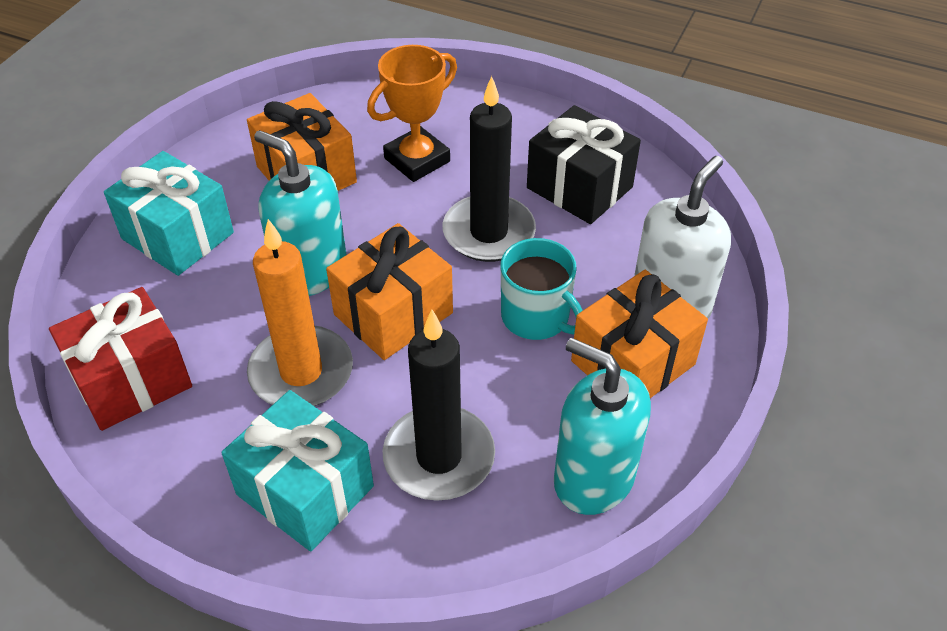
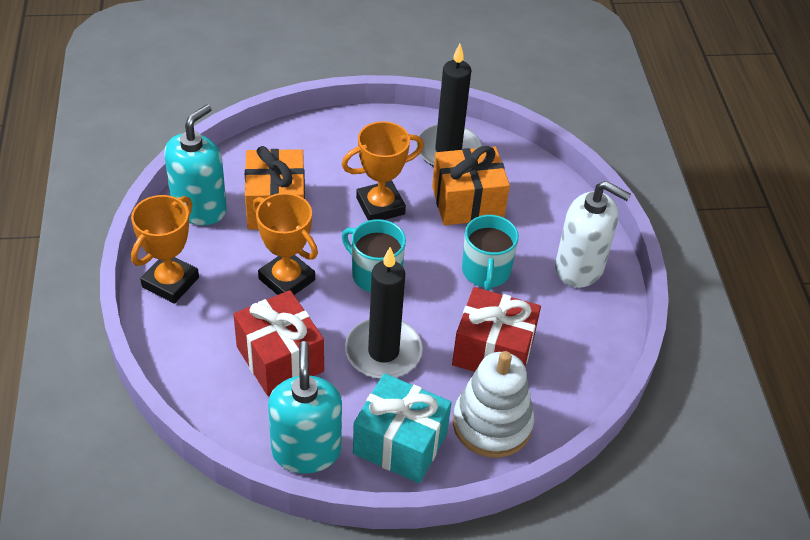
black gift: [527,105,641,224] = 1 -> none = 0
orange candle: [247,219,353,406] = 1 -> none = 0
orange gift: [247,93,357,191] [326,223,453,360] [571,270,708,398] = 3 -> [245,146,305,230] [432,146,510,225] = 2
orange trophy: [367,45,457,182] = 1 -> [131,195,199,304] [253,193,318,295] [342,121,424,221] = 3
red gift: [49,287,192,431] = 1 -> [233,290,324,396] [452,287,541,372] = 2
turquoise gift: [104,151,234,276] [221,390,374,551] = 2 -> [353,373,452,483] = 1
turquoise mug: [501,238,583,340] = 1 -> [342,219,406,292] [462,215,519,291] = 2
white stacking toy: none = 0 -> [453,351,534,458] = 1

